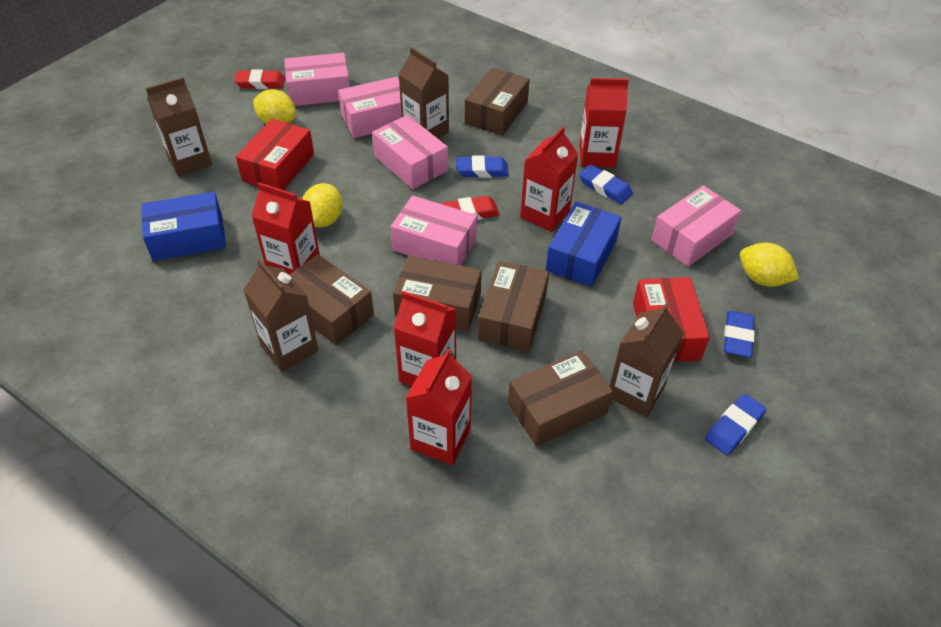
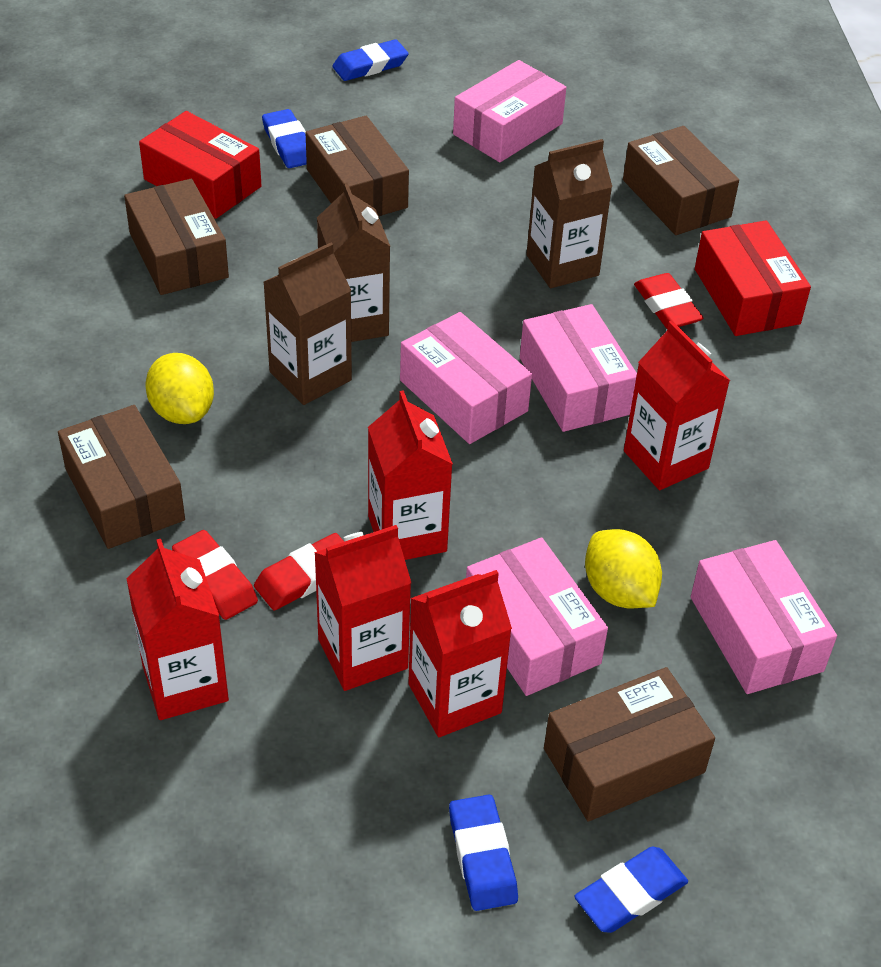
blue box: [142,192,226,261] [546,202,622,287] = 2 -> none = 0
brown carton: [146,77,212,176] [243,259,319,372] [399,47,449,139] [610,303,684,417] = 4 -> [263,243,352,405] [317,182,391,342] [526,139,612,288] = 3
red eraser: [234,70,285,89] [442,196,499,220] = 2 -> [172,530,258,620] [254,533,344,610] [634,273,703,328] = 3
yellow lemon: [253,89,296,124] [302,183,343,228] [740,243,799,287] = 3 -> [146,353,214,424] [585,529,662,608] = 2

